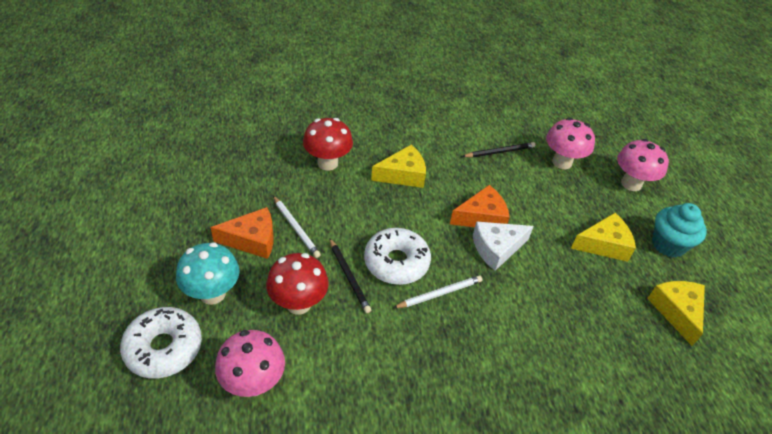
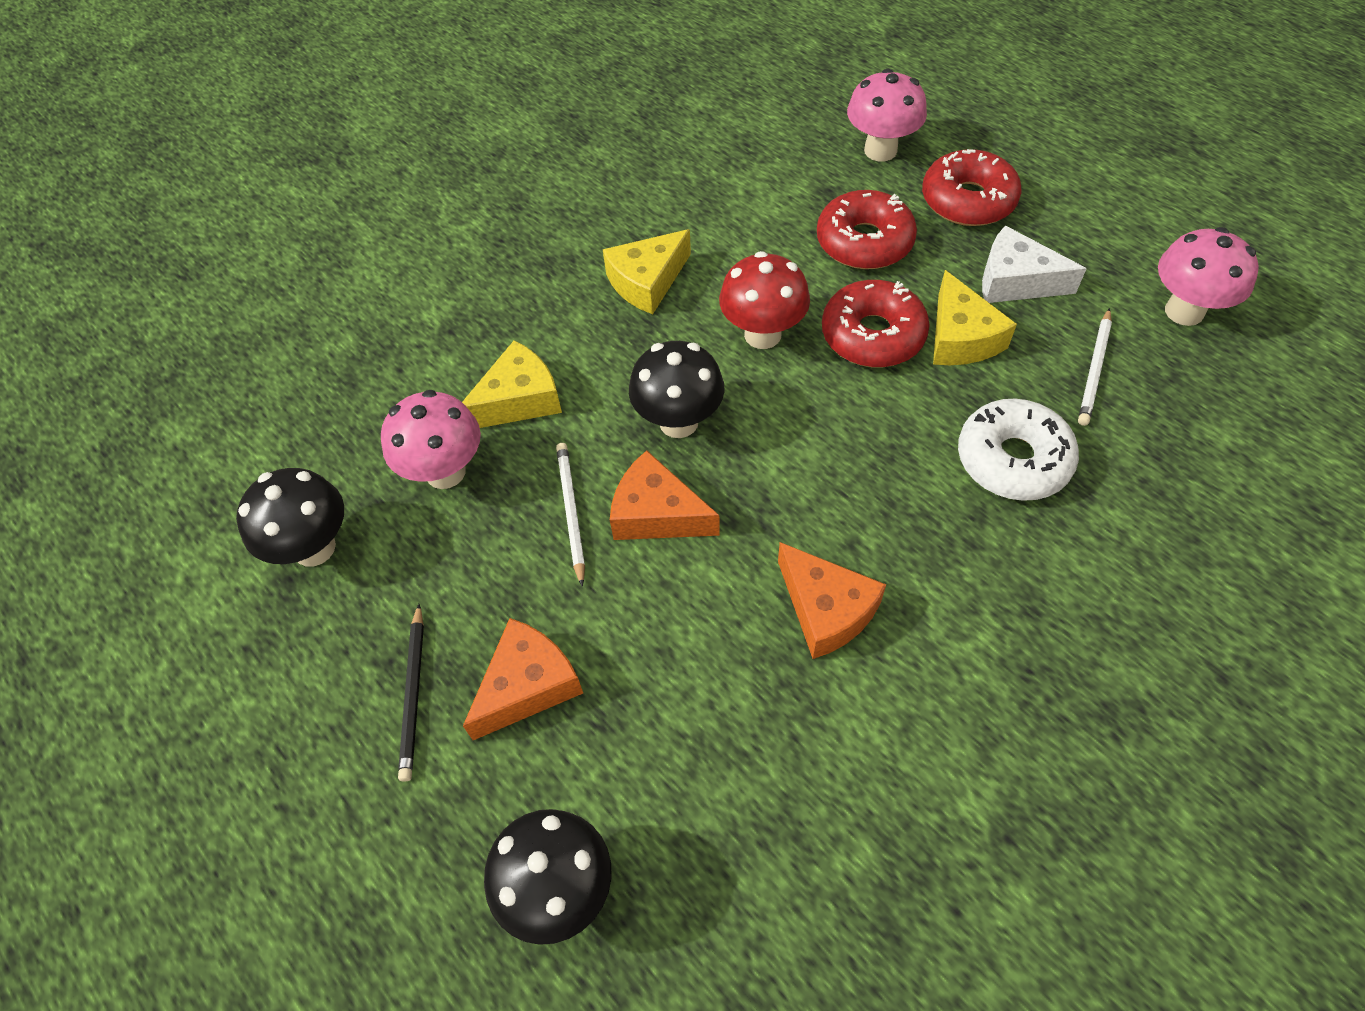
black mushroom: none = 0 -> [236,468,344,567] [484,809,612,945] [629,341,725,438] = 3
black pencil: [330,239,371,313] [462,142,535,157] = 2 -> [398,604,424,782] = 1
orange cheese: [210,207,274,259] [450,185,510,227] = 2 -> [463,618,583,740] [610,450,720,540] [778,542,886,659] = 3
red donut: none = 0 -> [817,190,917,269] [822,280,930,367] [922,149,1022,226] = 3
red mushroom: [266,253,329,315] [303,118,353,171] = 2 -> [719,251,810,349] = 1
turquoise cupcake: [652,203,707,258] = 1 -> none = 0
turquoise mushroom: [176,242,240,305] = 1 -> none = 0
white donut: [120,307,202,378] [364,228,431,285] = 2 -> [958,399,1079,501] = 1

